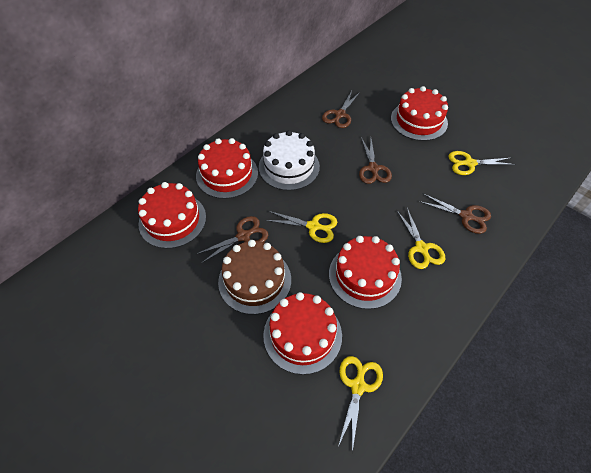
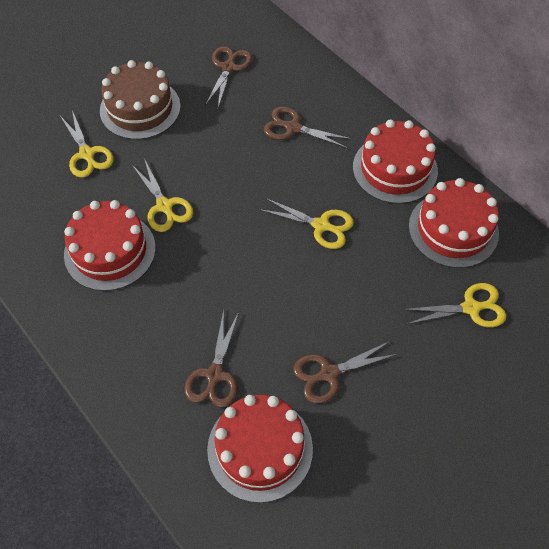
red cake: [138,182,206,249] [196,138,258,199] [263,292,342,375] [329,236,402,309] [391,86,448,141] = 5 -> [64,200,156,291] [207,395,313,503] [353,120,438,204] [409,178,499,268] = 4
white cake: [259,130,320,191] = 1 -> none = 0

